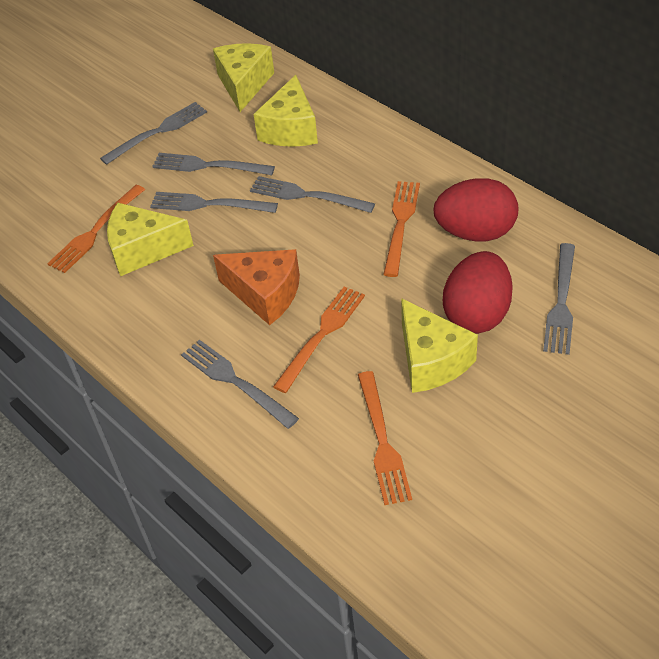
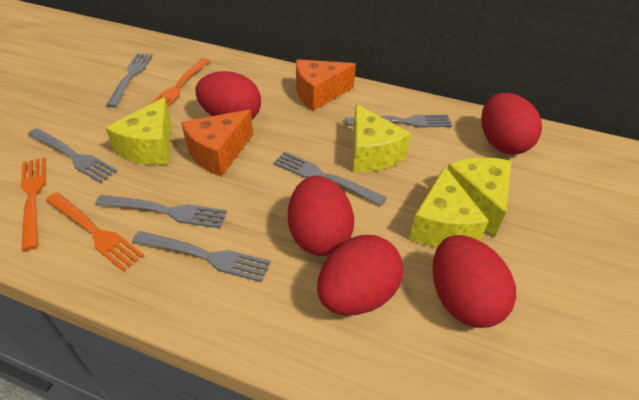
orange cheese: [213,249,300,325] = 1 -> [181,110,253,176] [296,59,356,111] = 2
orange fork: [47,185,145,273] [273,286,365,393] [358,371,412,505] [383,181,420,277] = 4 -> [21,158,46,251] [46,192,144,272] [149,58,210,107] = 3
red egg: [433,178,518,241] [443,251,513,334] = 2 -> [195,71,261,119] [288,176,354,256] [317,235,403,315] [433,235,516,328] [481,93,542,154] = 5

